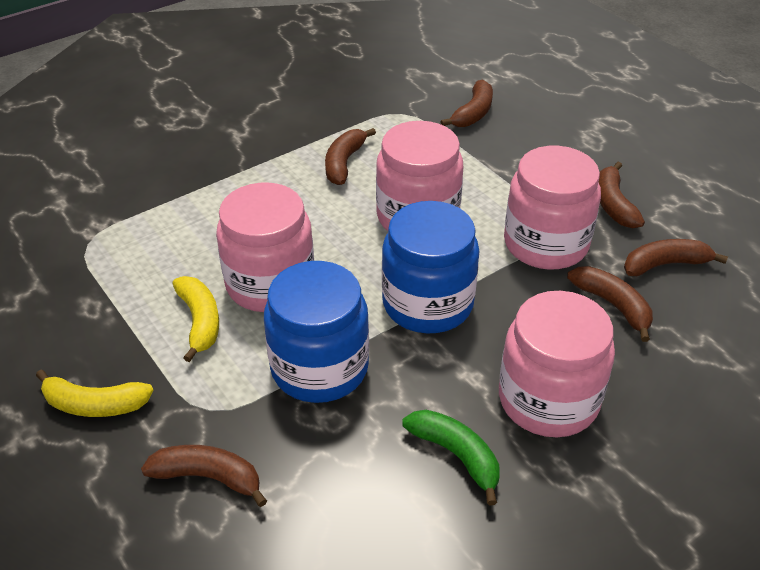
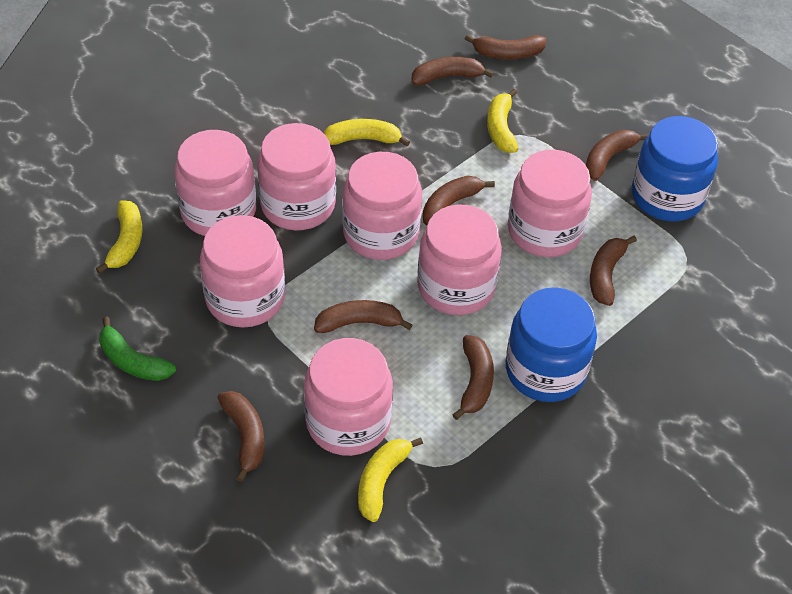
brown banana: [141,445,267,507] [325,128,376,185] [440,79,493,127] [567,266,653,342] [599,162,645,228] [624,239,728,276] = 6 -> [218,391,265,482] [314,300,412,333] [412,57,494,86] [422,176,495,226] [452,335,494,420] [465,34,547,60] [586,130,649,181] [590,236,637,306] = 8
pink jar: [216,183,314,312] [376,121,463,231] [499,291,615,437] [504,146,601,270] = 4 -> [174,130,256,236] [200,215,285,328] [257,123,336,230] [304,338,393,456] [343,152,422,260] [417,204,502,315] [508,150,592,257] = 7
yellow banana: [36,370,154,417] [173,276,219,362] = 2 -> [96,200,142,274] [324,119,410,146] [358,437,423,522] [487,89,518,153] = 4

